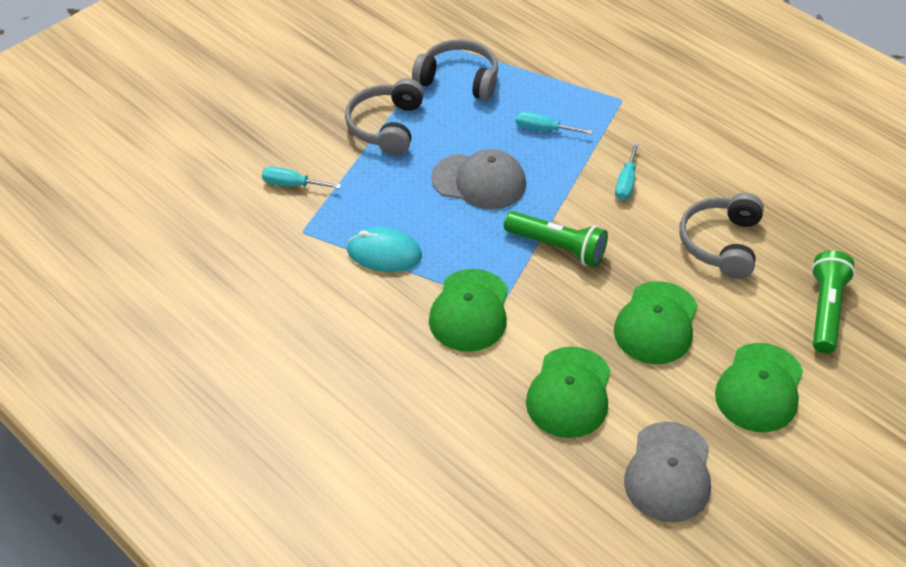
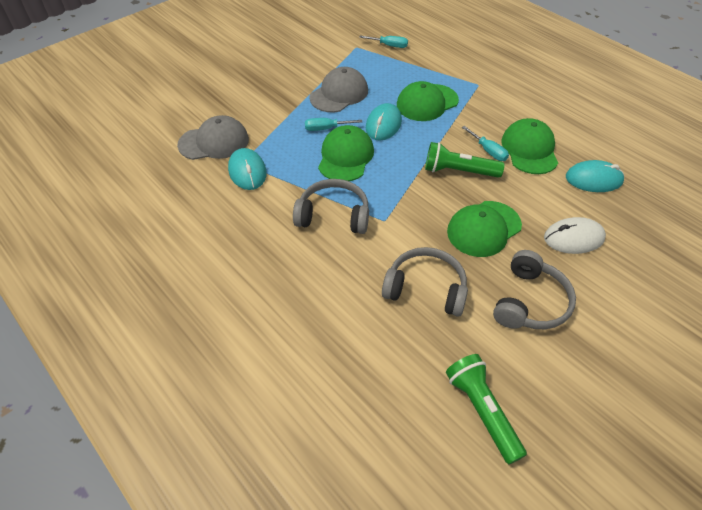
turquoise mouse: [347,227,422,272] = 1 -> [228,148,267,190] [366,103,402,140] [566,160,624,192] = 3
white mouse: none = 0 -> [544,217,606,254] = 1

